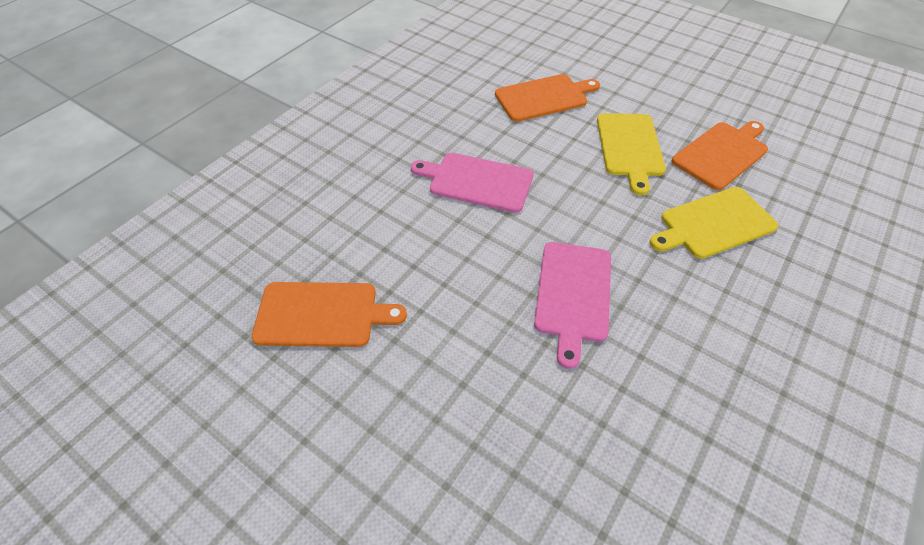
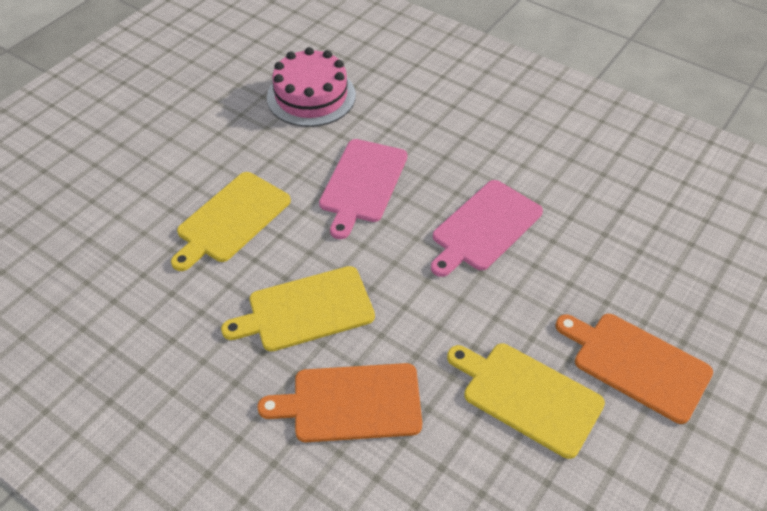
orange cutting board: [251,282,407,347] [495,74,600,122] [672,121,768,190] = 3 -> [257,363,422,442] [556,314,713,424] = 2
pink cake: none = 0 -> [267,47,356,127] = 1
yellow cutting board: [597,113,666,195] [650,187,778,259] = 2 -> [171,172,291,271] [221,266,375,352] [447,343,605,459] = 3

